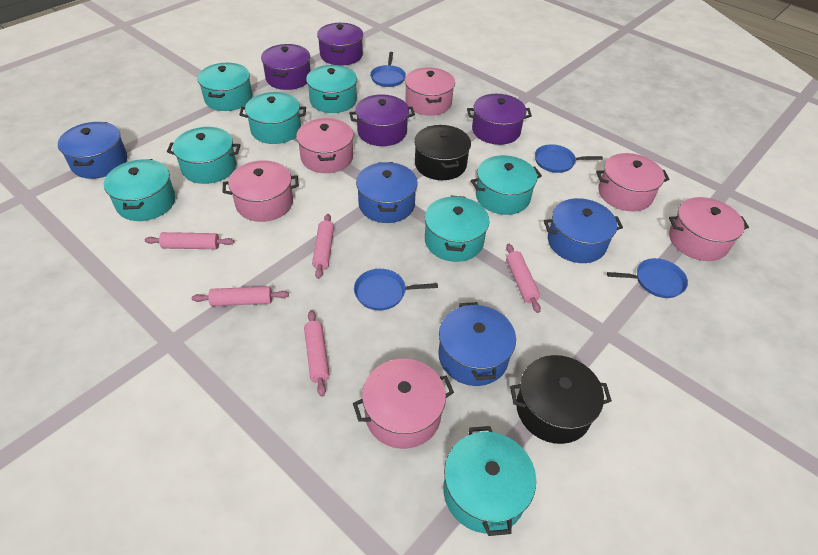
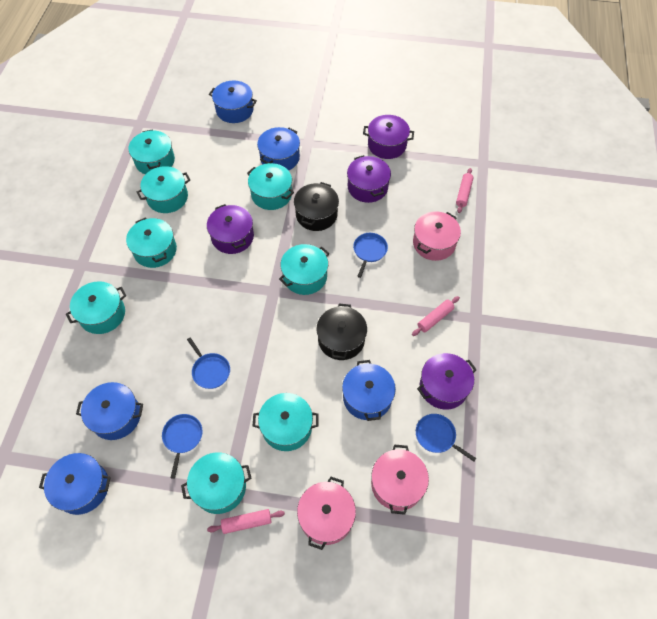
blue pot: [58,122,128,179] [356,162,418,223] [438,302,516,386] [544,198,623,263] = 4 -> [39,453,111,515] [76,382,143,440] [209,80,257,123] [257,127,300,171] [342,360,396,421] = 5
pink pot: [222,160,299,222] [296,118,354,173] [353,359,454,449] [405,67,455,116] [596,153,670,211] [669,197,749,261] = 6 -> [297,477,356,550] [371,444,429,515] [413,212,461,261] = 3
pink rolling pin: [145,232,234,249] [192,286,289,306] [304,310,330,397] [312,214,334,279] [506,244,541,313] = 5 -> [207,509,285,534] [412,296,460,336] [456,168,474,213] = 3

